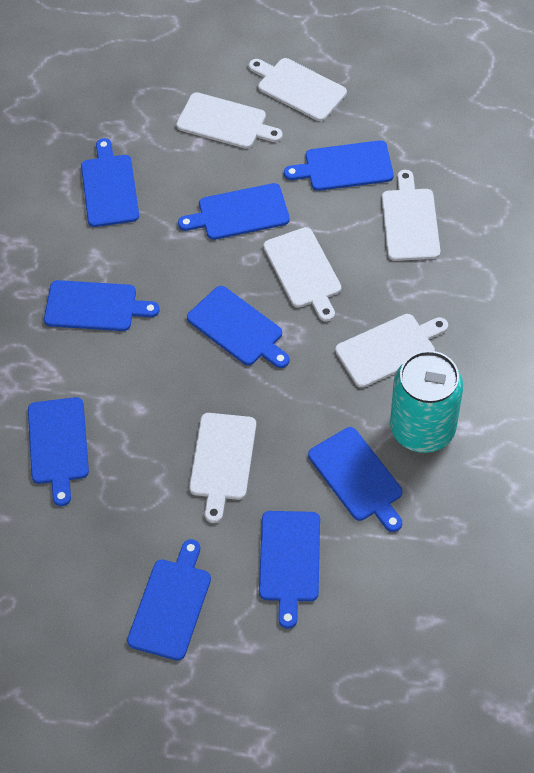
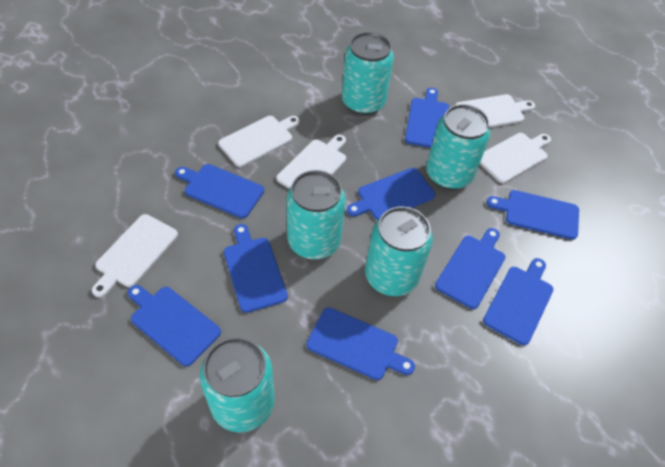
turquoise can: [390,351,463,453] = 1 -> [200,337,275,433] [286,170,346,259] [342,32,394,115] [365,206,433,296] [426,104,490,190] = 5
white cutting board: [176,92,283,149] [189,413,256,523] [249,58,347,121] [263,227,341,322] [335,314,448,388] [382,170,440,261] = 6 -> [92,214,178,297] [218,116,300,167] [276,135,346,189] [456,94,535,128] [480,133,551,183] = 5

